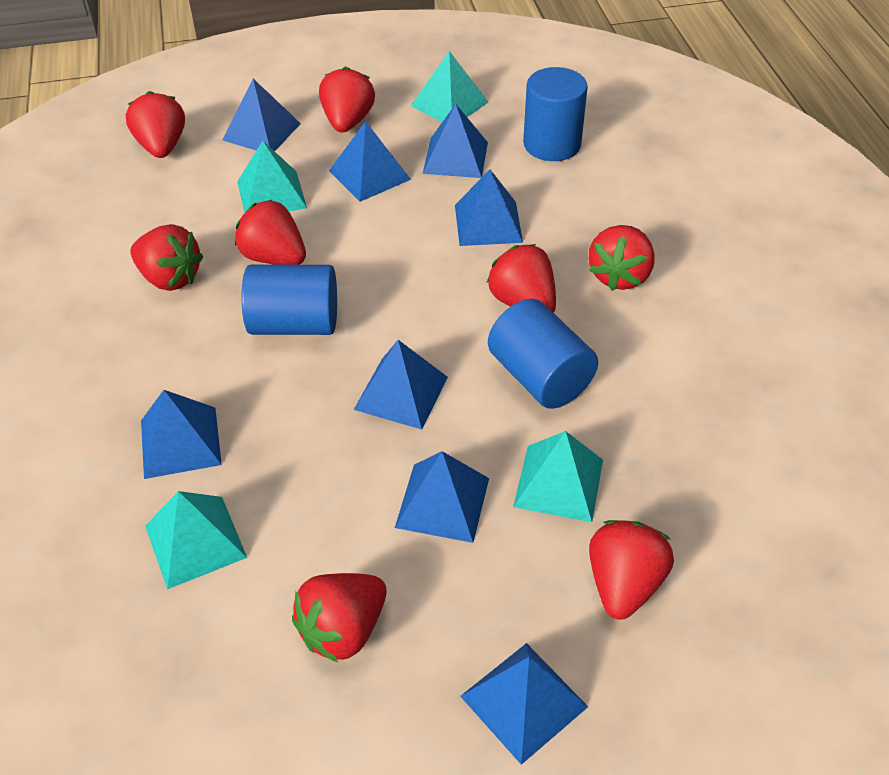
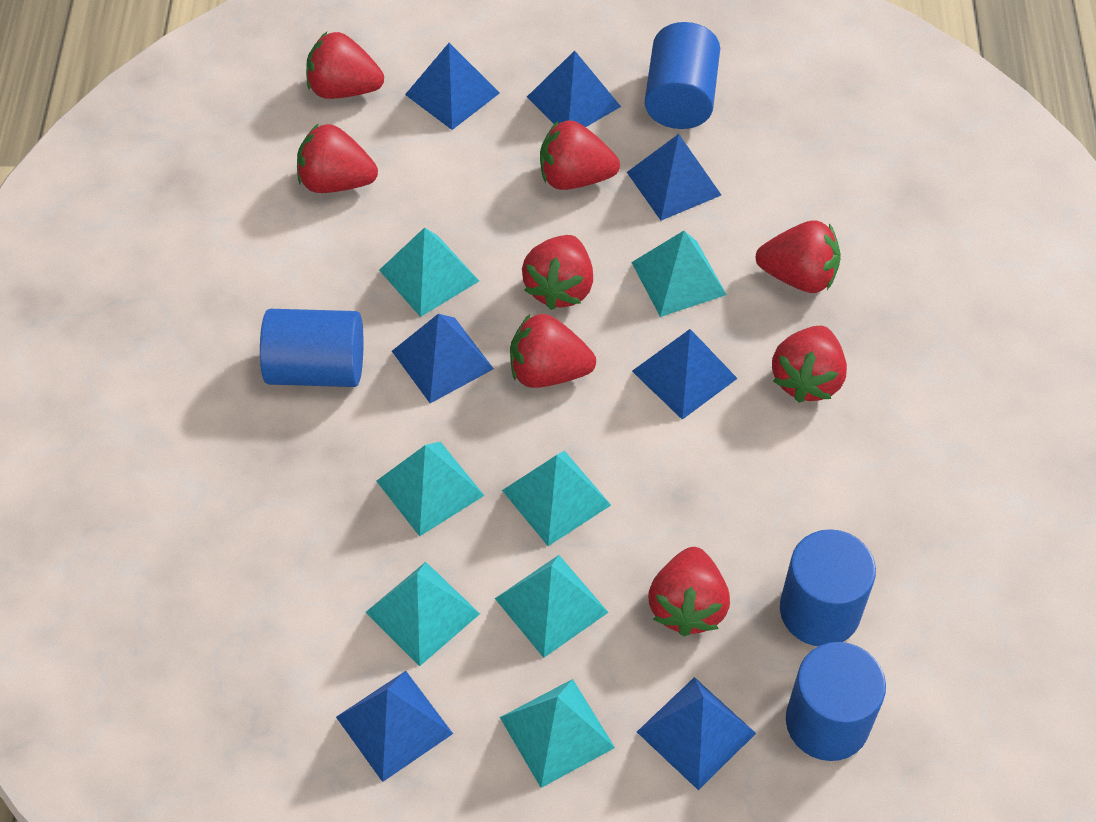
blue cylinder: [242,264,337,335] [488,299,598,409] [523,67,588,161] = 3 -> [260,309,363,387] [645,22,720,129] [780,529,876,646] [786,642,886,761] = 4
blue pyramid: [141,390,222,479] [223,79,301,151] [329,121,411,202] [354,340,448,430] [395,451,489,543] [423,104,488,178] [455,170,523,246] [460,643,588,765] = 8 -> [336,671,453,782] [392,314,494,403] [405,43,500,130] [527,51,621,127] [627,134,721,221] [632,329,738,420] [637,677,756,790] = 7
turquoise pyramid: [145,491,247,589] [237,141,307,213] [411,51,488,122] [513,431,603,522] = 4 -> [365,562,480,666] [377,442,484,536] [379,227,479,317] [495,555,609,658] [500,679,615,788] [502,451,611,546] [631,231,727,317] = 7

